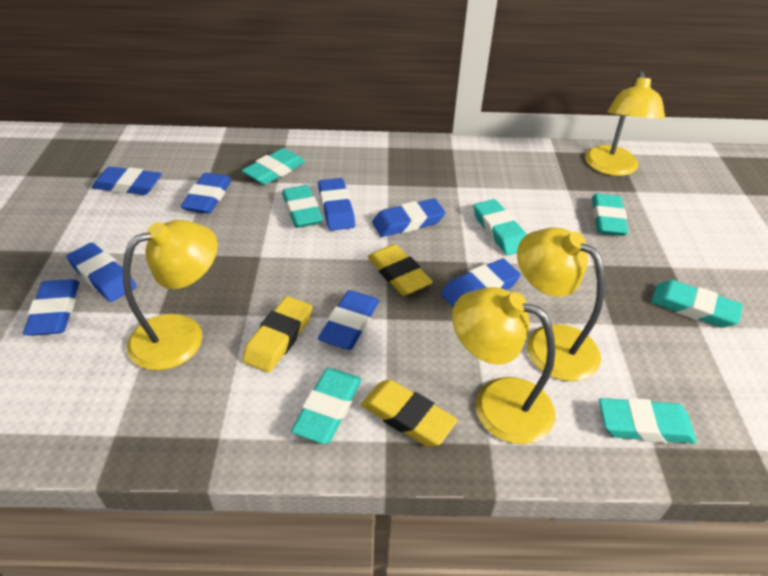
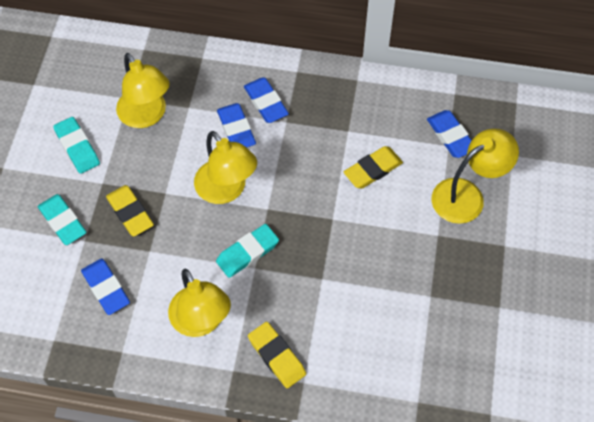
blue eraser: [23,279,79,336] [66,242,137,302] [92,167,162,195] [181,173,232,214] [318,178,355,231] [318,290,379,350] [372,198,446,237] [441,259,521,307] = 8 -> [81,259,130,315] [217,103,256,148] [244,78,289,123] [427,110,472,158] = 4
turquoise eraser: [242,148,305,185] [282,185,323,228] [291,368,361,444] [474,199,527,255] [592,194,628,236] [599,398,697,443] [651,280,743,328] = 7 -> [38,194,86,245] [53,117,100,174] [216,224,279,278] = 3

